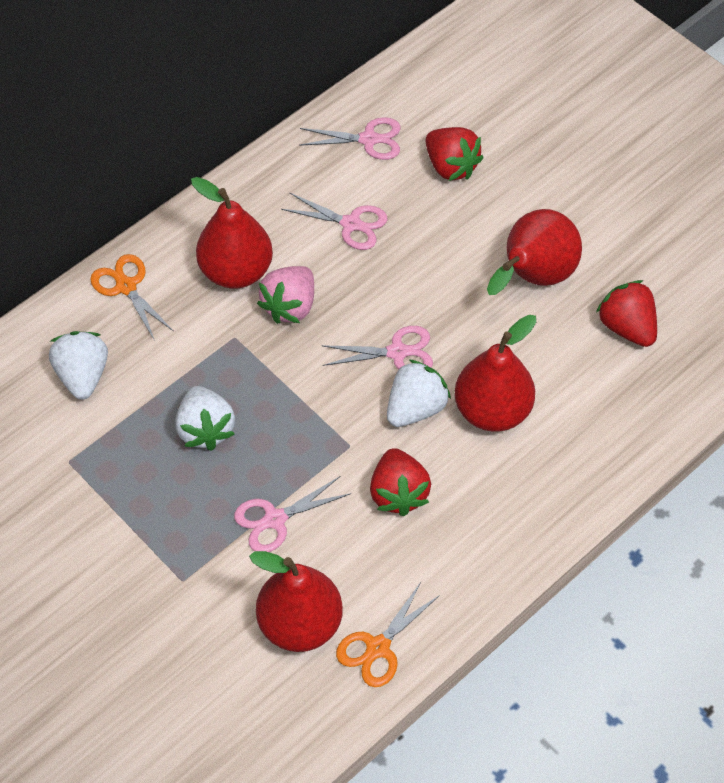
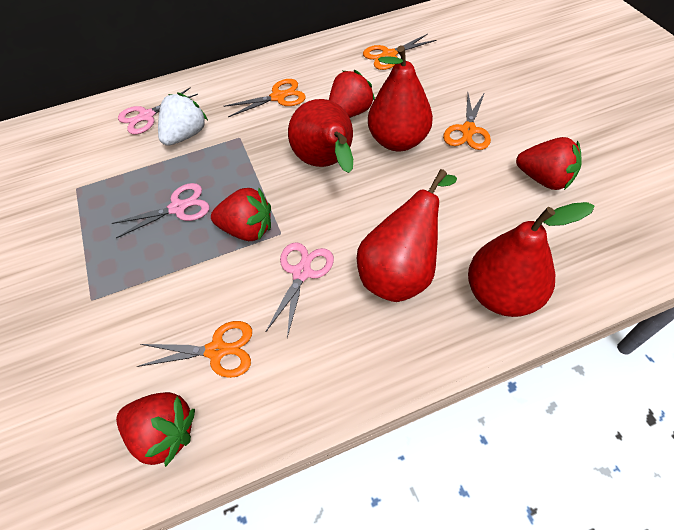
orange scissors: [90,254,173,341] [336,582,440,687] = 2 -> [137,321,252,378] [224,79,306,117] [363,34,437,70] [443,92,491,150] = 4
pink scissors: [234,476,351,552] [281,193,388,250] [299,117,401,160] [321,326,433,369] = 4 -> [111,183,210,238] [118,87,198,134] [266,242,334,338] = 3
pink strawberry: [257,266,314,324] = 1 -> none = 0
red strawberry: [370,448,431,516] [426,127,484,181] [596,280,657,347] = 3 -> [116,392,195,467] [211,188,271,241] [329,70,375,118] [516,137,582,190] = 4
white strawberry: [49,331,108,400] [175,386,235,451] [387,359,451,427] = 3 -> [158,93,208,146] = 1

